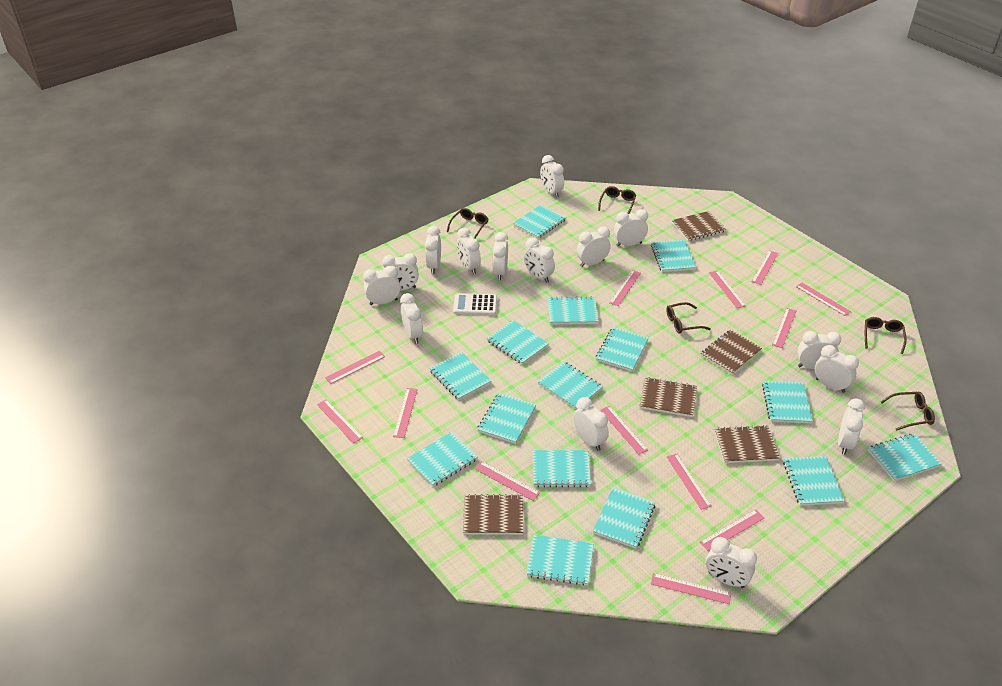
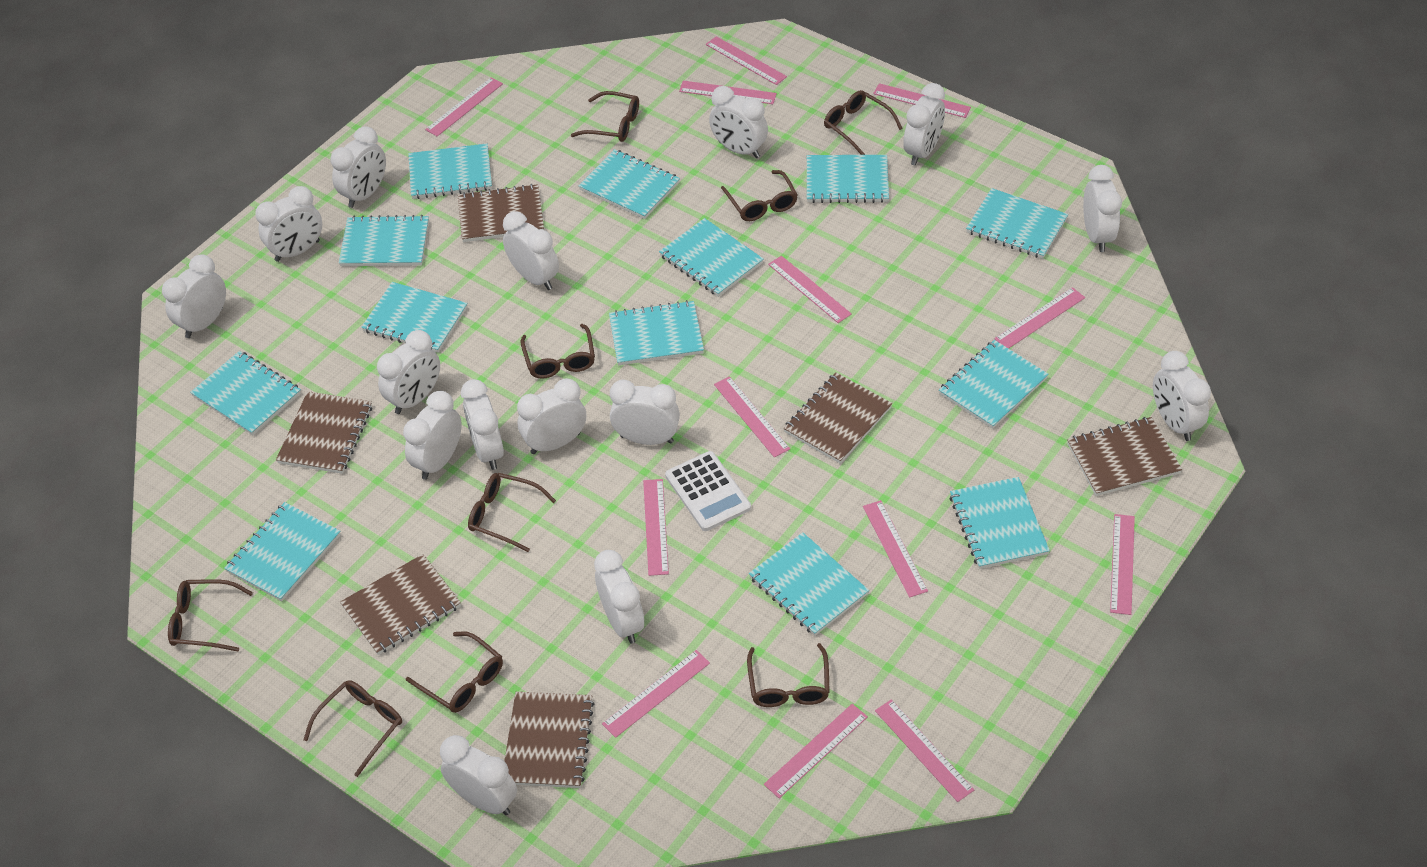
brown glasses: [447,208,489,239] [598,186,636,214] [666,302,711,333] [865,317,907,354] [881,392,935,431] = 5 -> [168,579,253,651] [303,680,402,777] [406,631,503,713] [468,473,556,552] [521,324,595,379] [571,91,639,142] [721,170,798,221] [747,643,830,707] [824,90,903,155] = 9
brown notebook: [463,494,523,535] [639,377,697,417] [672,211,726,241] [701,329,762,375] [715,425,780,463] = 5 -> [276,391,372,474] [340,554,461,655] [458,184,544,242] [505,692,594,788] [783,373,892,464] [1067,417,1182,496] = 6
turquoise notebook: [407,432,478,487] [429,352,491,400] [477,393,536,444] [487,320,549,365] [513,204,566,238] [526,535,594,586] [533,450,591,487] [537,361,603,410] [548,297,599,325] [593,488,655,549] [596,327,649,371] [651,240,696,272] [762,381,813,423] [783,456,844,506] [868,433,942,481] = 15 -> [190,351,301,435] [224,502,341,601] [339,215,429,266] [361,282,468,353] [408,144,492,199] [578,149,680,219] [609,300,704,365] [659,218,764,297] [749,532,869,636] [807,155,889,203] [939,340,1049,429] [950,477,1050,569] [966,188,1068,259] = 13

